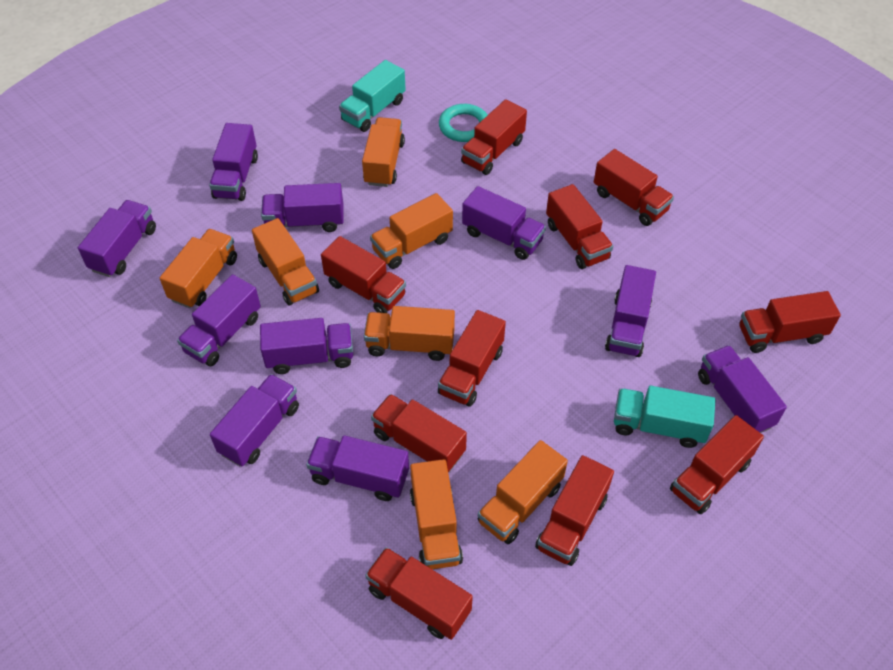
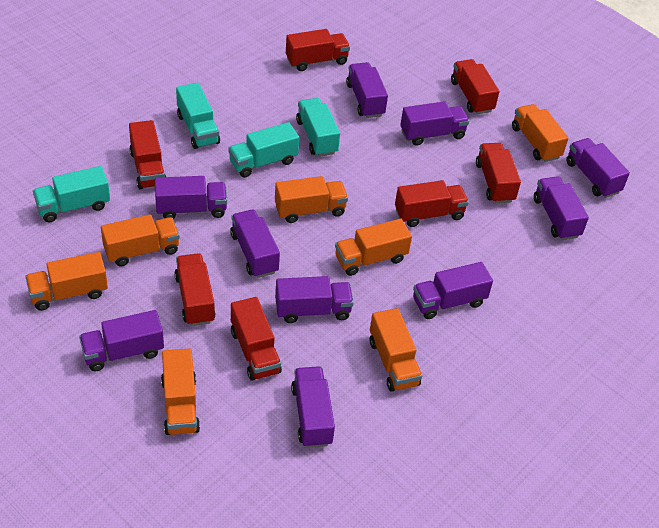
red truck: [321,236,406,313] [365,547,473,640] [371,394,467,472] [438,310,506,406] [461,99,527,175] [535,455,614,566] [546,184,613,269] [594,149,674,226] [670,415,764,514] [739,291,841,353] = 10 -> [129,120,166,190] [174,253,216,326] [231,297,282,381] [286,29,350,71] [395,180,469,227] [451,59,499,114] [476,143,521,203] = 7
turquoise ring: [439,104,487,142] = 1 -> none = 0
turquoise truck: [339,60,406,132] [614,386,716,448] = 2 -> [33,166,110,222] [176,82,220,149] [228,122,299,178] [296,98,340,157] = 4

